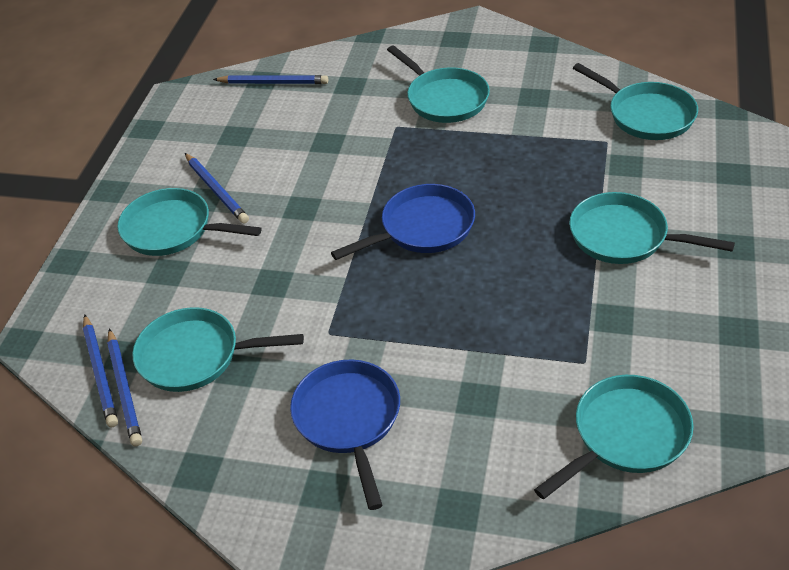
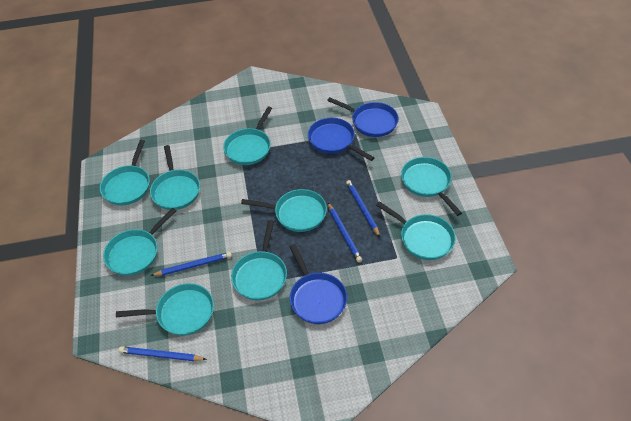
blue pan: [290,360,400,510] [331,184,475,260] = 2 -> [289,244,347,324] [308,118,375,161] [327,97,399,137] = 3
turquoise pan: [117,188,262,256] [132,307,304,392] [387,45,490,123] [534,375,694,499] [569,192,735,264] [573,63,698,140] = 6 -> [100,140,150,205] [103,208,177,276] [116,283,214,336] [150,145,200,210] [223,106,272,165] [231,220,287,300] [241,189,327,232] [376,201,456,260] [401,157,462,216] = 9

